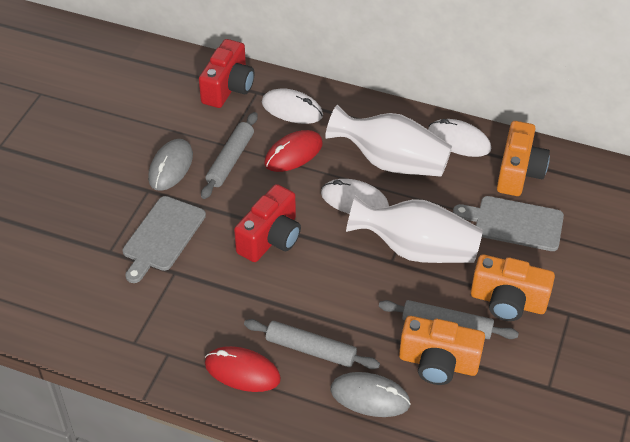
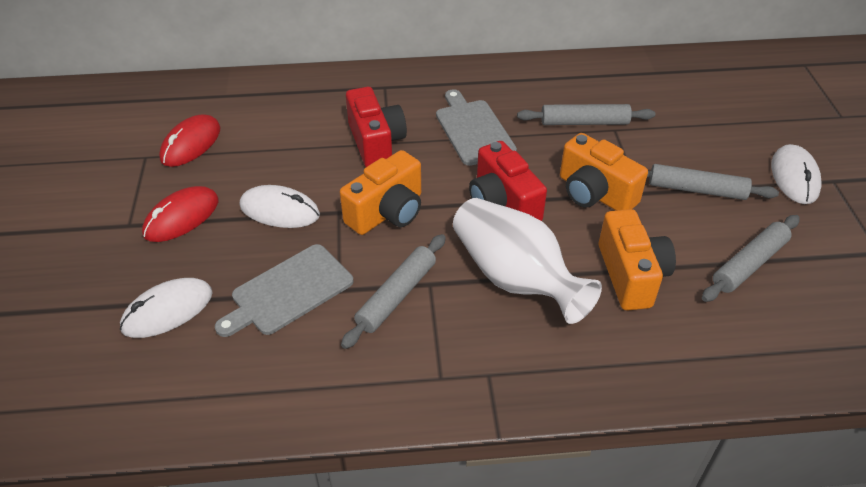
grey mouse: [148,139,193,191] [330,372,411,417] = 2 -> none = 0
grey rolling pin: [201,112,258,199] [244,319,380,369] [379,300,519,339] = 3 -> [341,234,446,349] [517,104,655,125] [647,164,779,200] [702,215,800,302] = 4
white vase: [325,105,452,177] [346,195,483,263] = 2 -> [453,198,602,324] = 1

